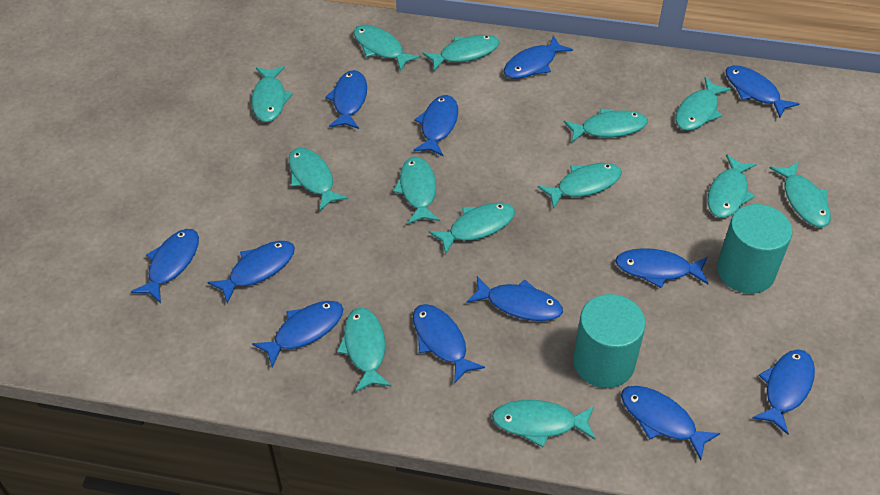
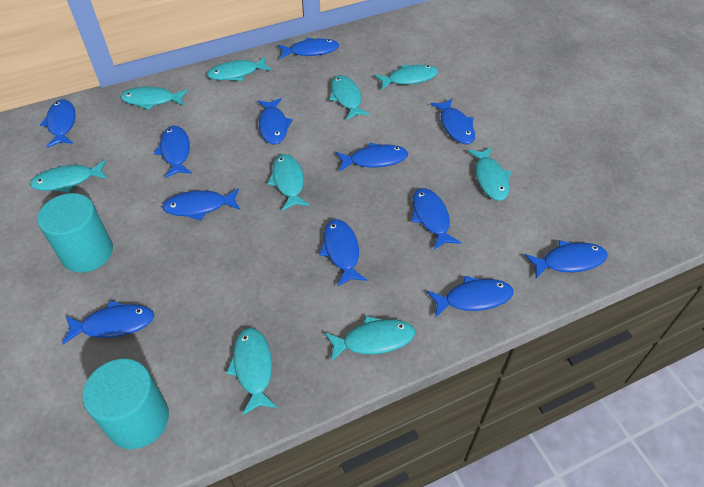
turquoise fish: [251,66,293,122] [289,148,348,211] [337,308,391,392] [354,25,421,71] [393,157,440,224] [422,35,499,71] [429,203,515,255] [492,400,595,447] [538,163,622,209] [564,108,648,142] [676,77,732,131] [707,154,757,218] [770,161,831,227] = 13 -> [30,160,107,193] [120,87,188,110] [207,56,272,81] [226,328,278,415] [267,154,310,211] [325,316,415,362] [329,75,370,120] [374,65,438,90] [467,147,511,201] = 9

